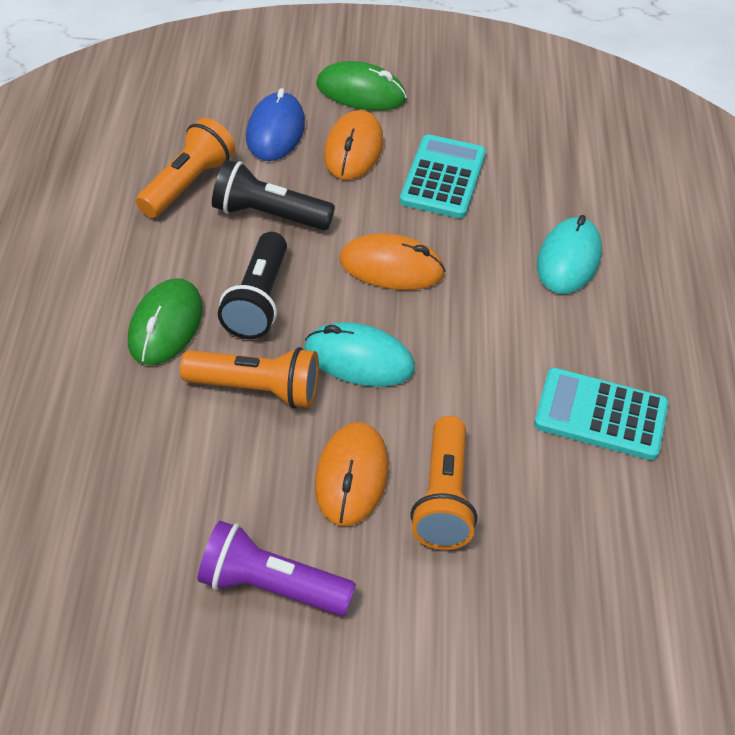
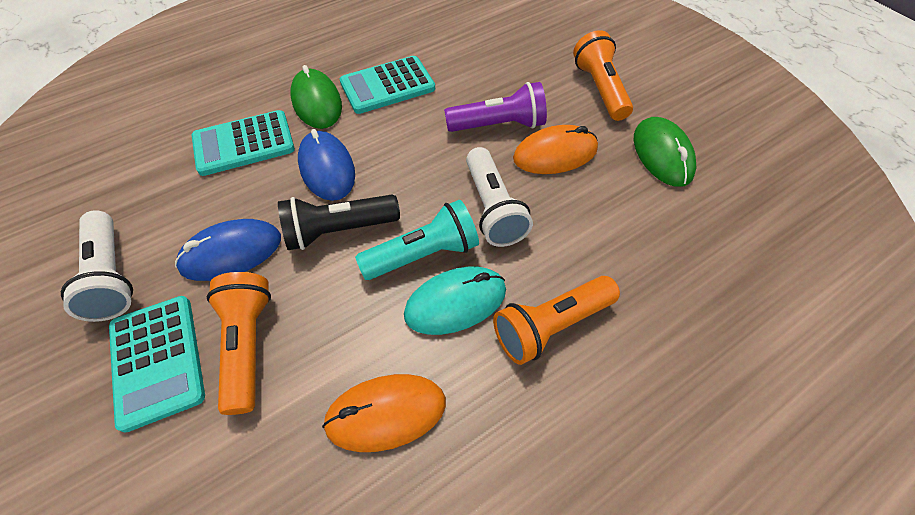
black flashlight: [212,159,335,230] [218,232,287,339] = 2 -> [278,195,400,250] = 1
blue mouse: [246,88,305,161] = 1 -> [175,219,281,281] [298,129,355,201] = 2
orange mouse: [315,422,389,526] [324,110,383,180] [340,233,446,290] = 3 -> [322,374,446,452] [513,125,598,174] = 2
turquoise calculator: [400,134,486,218] [534,368,669,460] = 2 -> [109,296,205,433] [192,110,295,176] [340,56,435,114] = 3
turquoise flashlight: none = 0 -> [355,200,479,280] = 1
turquoise mouse: [304,322,415,387] [537,215,602,294] = 2 -> [404,267,506,335] = 1
white flashlight: none = 0 -> [61,210,133,322] [466,147,533,247] = 2

